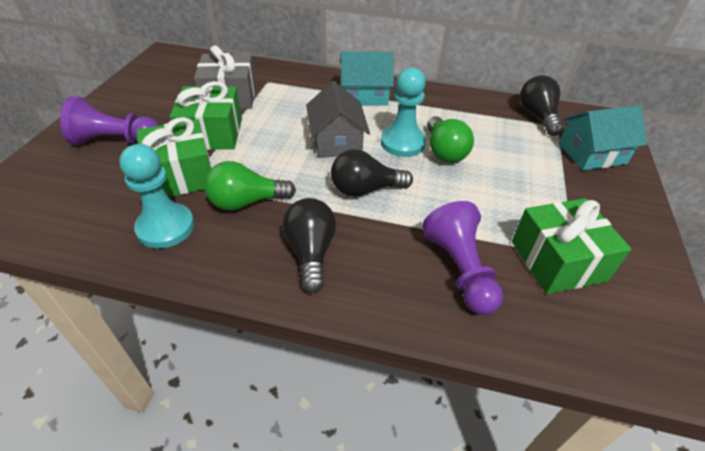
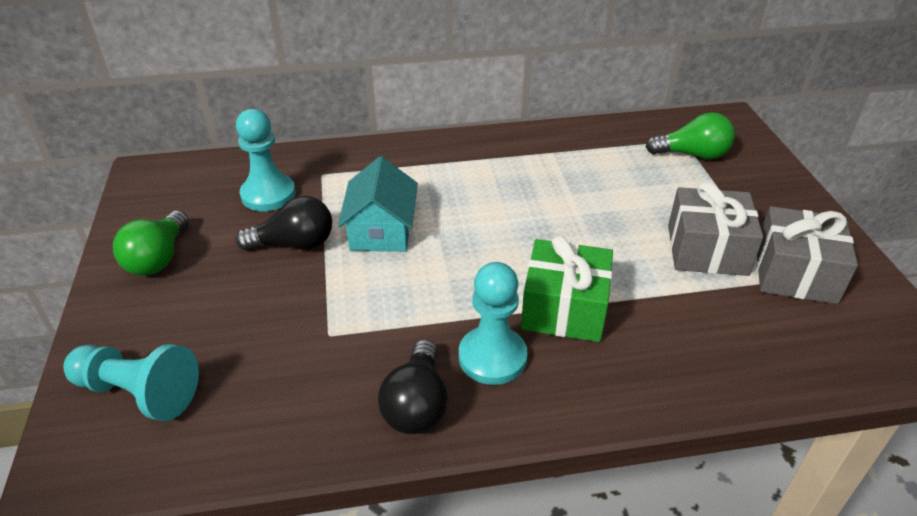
black light bulb: [283,198,336,293] [331,149,413,197] [520,75,563,136] = 3 -> [235,196,332,250] [378,339,448,434] = 2
green gift: [137,117,212,197] [170,81,242,150] [512,198,631,294] = 3 -> [521,236,613,342] = 1
grey gift: [194,45,256,109] = 1 -> [668,182,764,276] [757,206,858,304] = 2
grey house: [306,81,370,158] = 1 -> none = 0
purple pawn: [60,96,159,145] [422,201,503,315] = 2 -> none = 0
turquoise house: [340,51,394,106] [559,105,647,170] = 2 -> [338,156,418,252] = 1
turquoise pawn: [119,144,194,248] [381,67,426,157] = 2 -> [63,344,199,421] [236,109,295,211] [459,262,528,385] = 3

